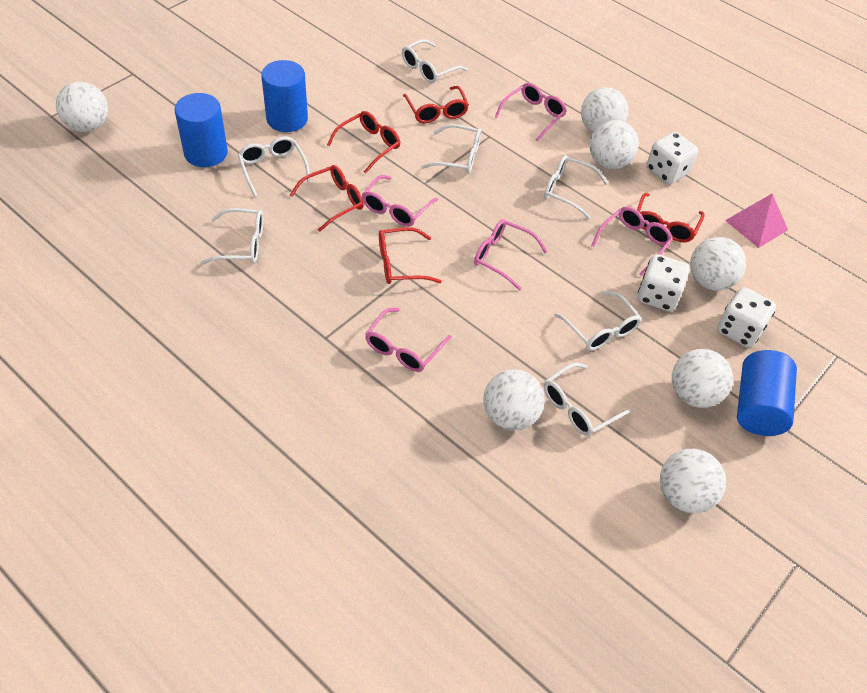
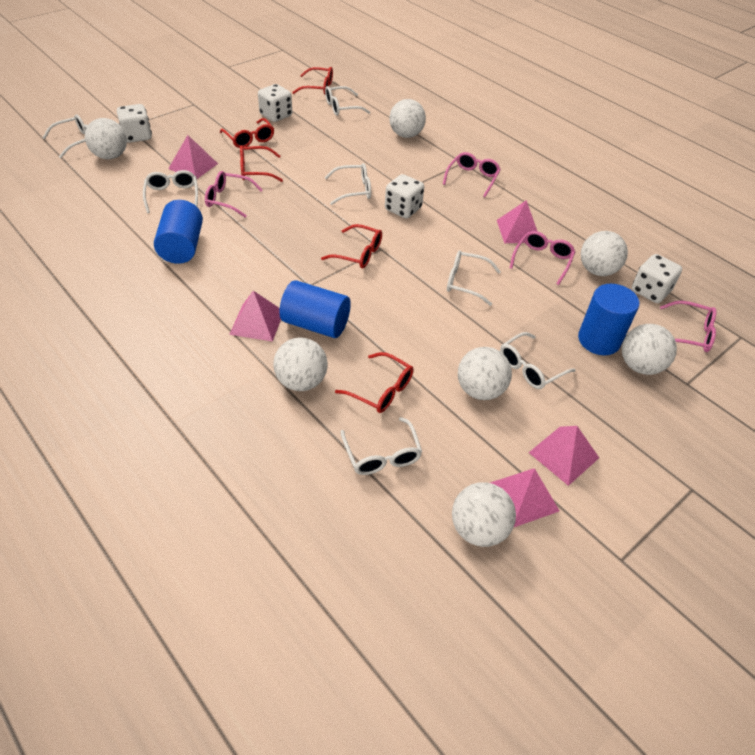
pink glasses: [362,175,438,227] [365,308,452,372] [474,219,548,291] [495,83,567,142] [591,207,673,276] = 5 -> [205,171,262,218] [443,152,501,197] [510,231,575,285] [660,301,716,352] = 4
pink pyramid: [725,194,788,248] = 1 -> [168,135,218,179] [229,291,281,342] [490,469,560,527] [497,200,538,243] [529,426,599,486] = 5
white dice: [638,254,689,312] [646,132,698,184] [717,287,776,348] = 3 -> [117,104,152,143] [258,84,292,122] [385,174,424,219] [632,254,682,303] = 4

